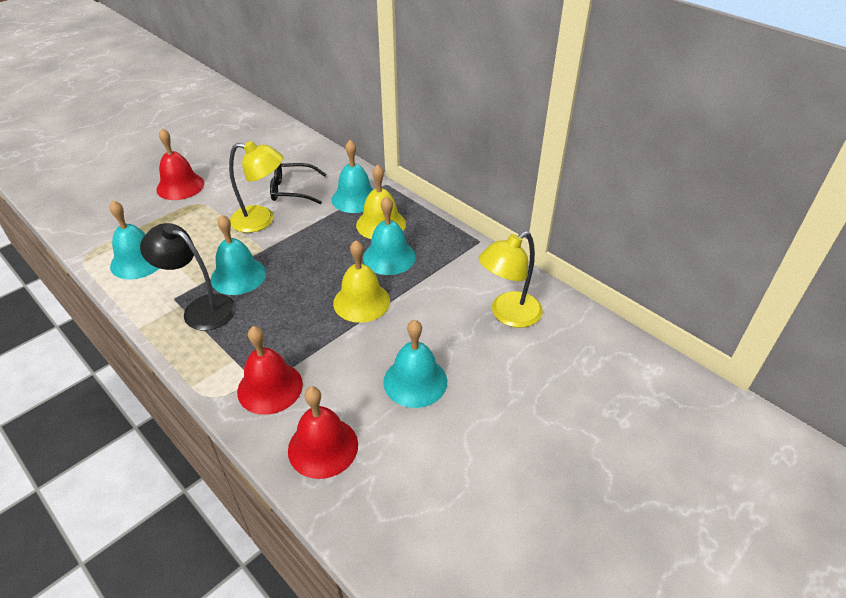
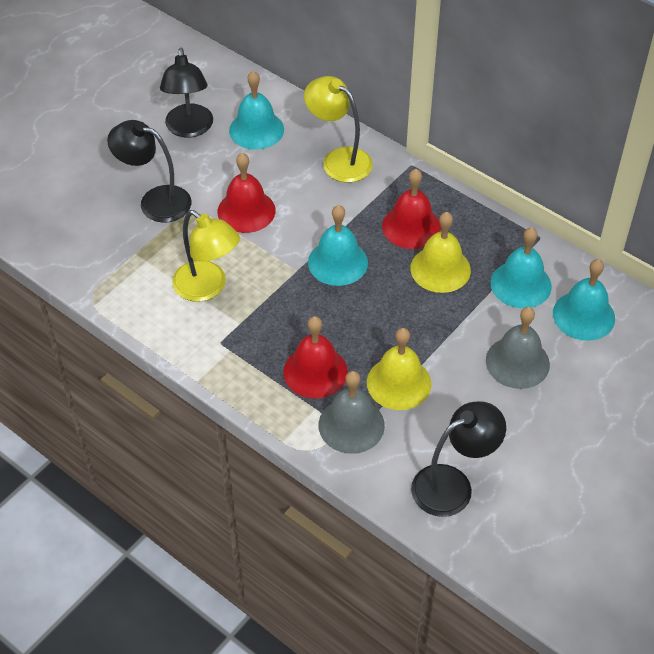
black glasses: [270,163,327,204] = 1 -> none = 0
black lamp: [140,223,236,331] = 1 -> [107,120,192,223] [160,48,213,138] [411,401,506,517] = 3
grey bell: none = 0 -> [319,371,385,454] [486,307,550,389] = 2
turquoise bell: [109,200,160,280] [211,215,266,295] [332,140,374,213] [363,196,416,275] [383,320,447,408] = 5 -> [229,71,284,150] [308,205,368,286] [490,227,552,308] [553,259,615,341] = 4

